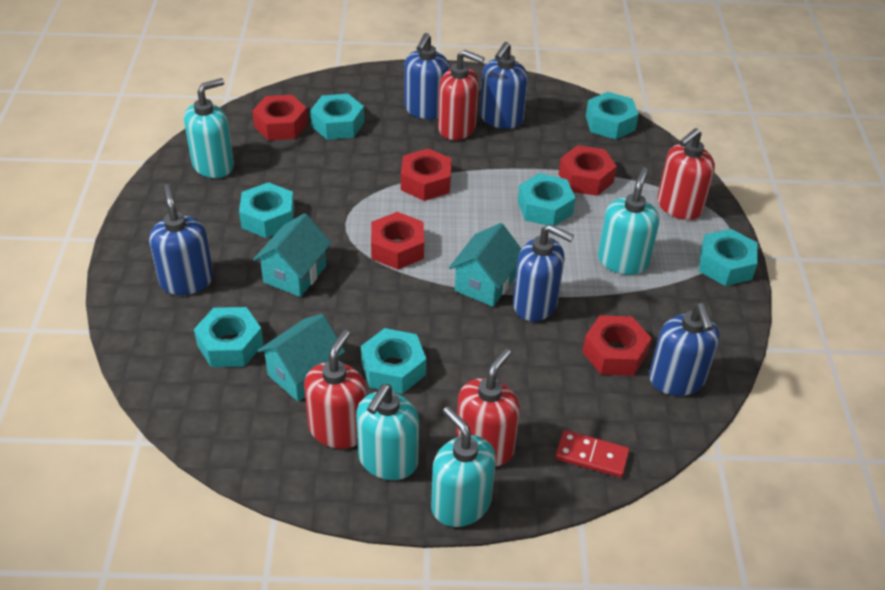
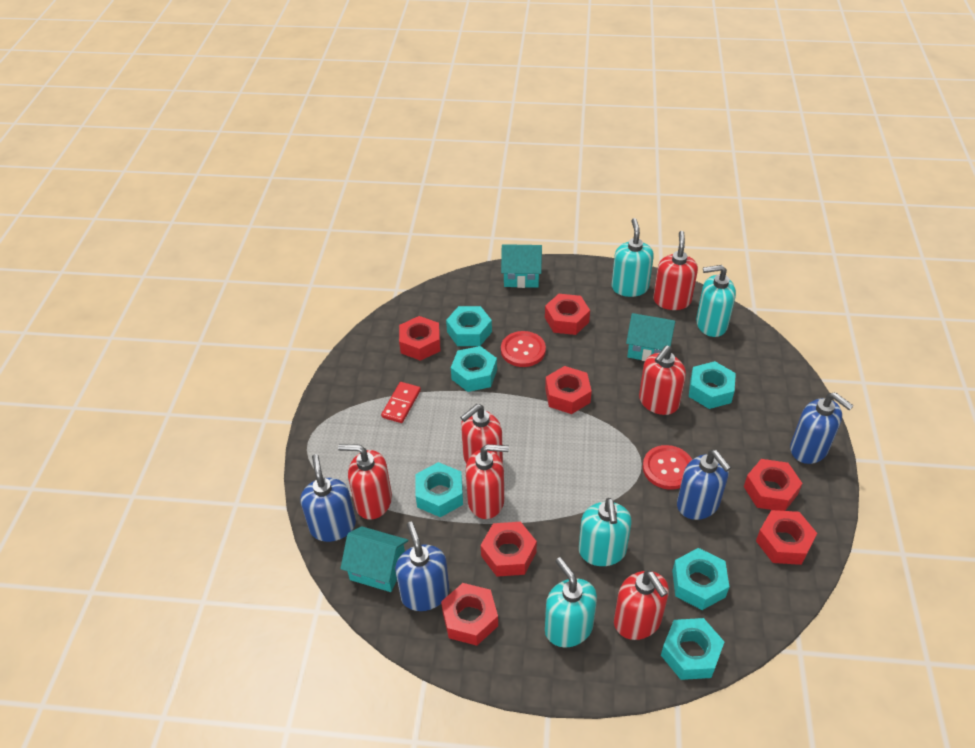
blue soap dispenser: [149,184,214,295] [404,33,450,119] [480,42,528,129] [513,224,574,321] [649,303,720,396] = 5 -> [301,454,356,542] [395,522,449,611] [677,450,731,520] [790,392,854,464] = 4
red button: none = 0 -> [501,331,546,367] [643,445,692,490] = 2
red nut: [252,95,308,141] [371,212,424,270] [401,148,452,201] [559,145,617,196] [582,315,652,376] = 5 -> [399,316,440,361] [441,583,498,646] [481,522,537,577] [545,294,590,335] [545,366,592,414] [744,459,802,511] [756,510,817,565] = 7
red soap dispenser: [304,330,367,449] [438,50,485,140] [456,348,520,466] [657,128,715,220] = 4 -> [338,444,392,520] [460,404,503,464] [466,444,509,519] [614,570,669,640] [639,345,686,415] [653,231,698,310] = 6
turquoise nut: [194,307,263,367] [239,182,294,238] [310,94,364,140] [361,328,426,394] [518,173,576,226] [586,92,639,139] [699,229,758,286] = 7 -> [416,462,463,517] [446,306,492,346] [451,346,497,392] [661,618,724,680] [672,548,729,610] [689,361,736,409] = 6

